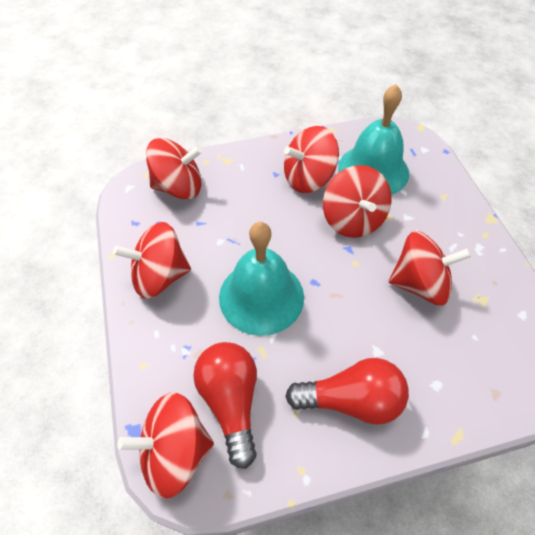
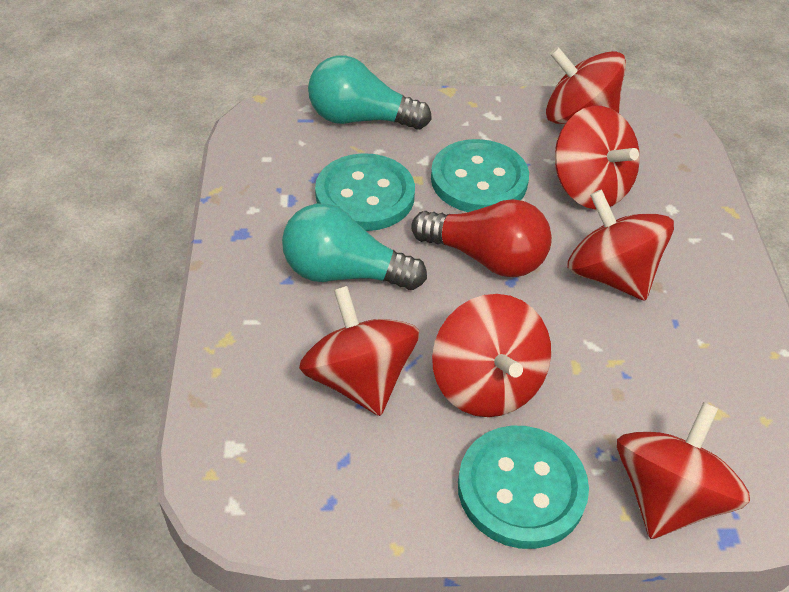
red light bulb: [193,342,257,469] [285,358,409,425] = 2 -> [411,199,552,277] = 1
turquoise bell: [219,222,304,336] [338,84,409,195] = 2 -> none = 0
turquoise button: none = 0 -> [315,153,415,231] [431,139,529,212] [458,426,589,549] = 3
turquoise light bulb: none = 0 -> [282,204,427,290] [308,55,432,130] = 2

